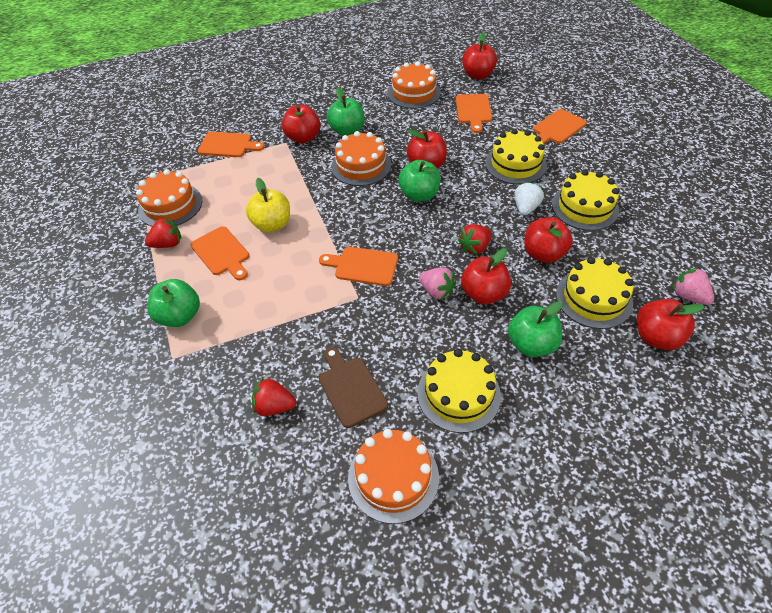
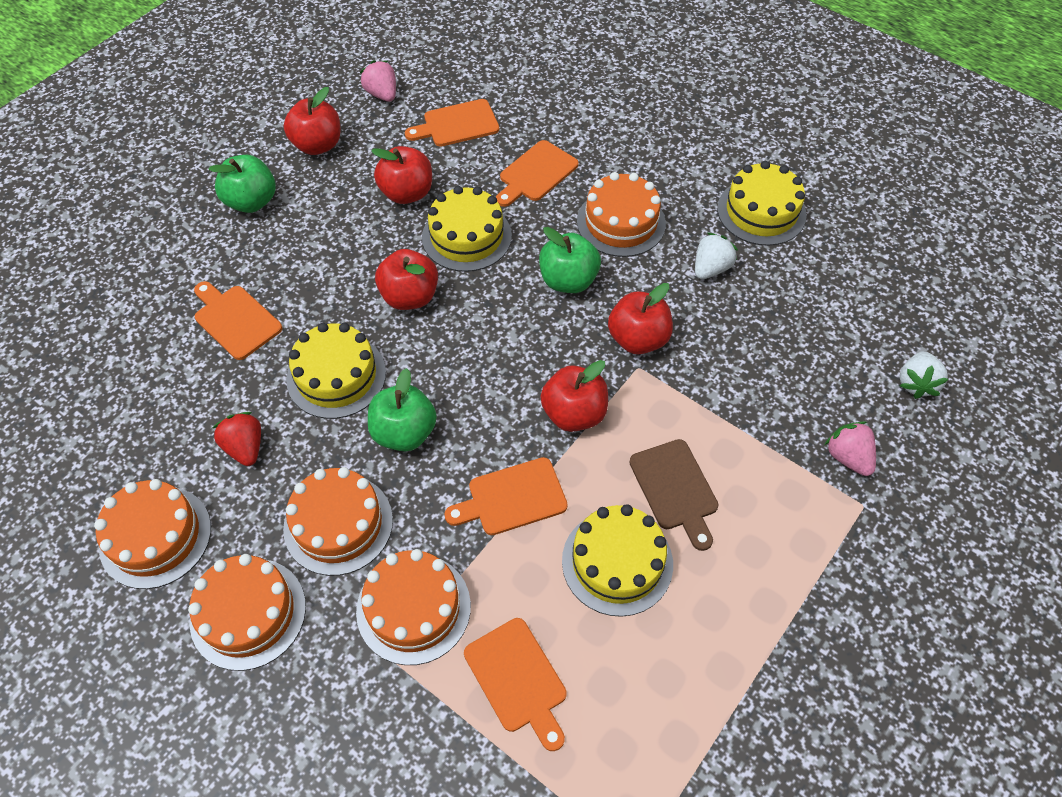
green apple: [147,279,200,327] [327,87,364,136] [398,160,441,202] [508,301,563,357] = 4 -> [208,155,276,213] [368,368,437,451] [539,227,601,293] = 3
orange cake: [136,169,202,226] [331,131,391,186] [348,429,439,524] [388,62,441,109] = 4 -> [94,479,211,589] [188,554,306,671] [283,467,393,576] [356,549,471,665] [577,172,666,257] = 5
red apple: [282,104,320,143] [407,129,447,169] [461,248,511,304] [462,33,497,79] [524,217,573,263] [637,299,704,350] = 6 -> [284,87,341,155] [371,146,432,204] [375,249,438,310] [540,360,608,432] [608,283,673,354] = 5
red strawberry: [145,217,181,248] [252,377,296,416] [458,224,492,255] = 3 -> [213,412,261,466] = 1
white strawberry: [515,181,544,216] = 1 -> [695,233,738,279] [899,351,948,399] = 2
yellow apple: [246,178,290,232] = 1 -> none = 0

